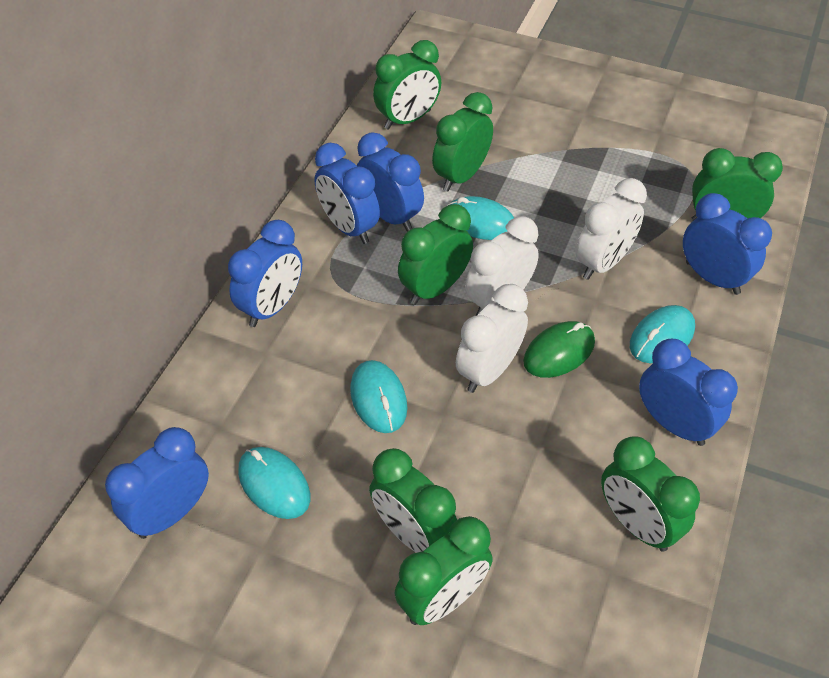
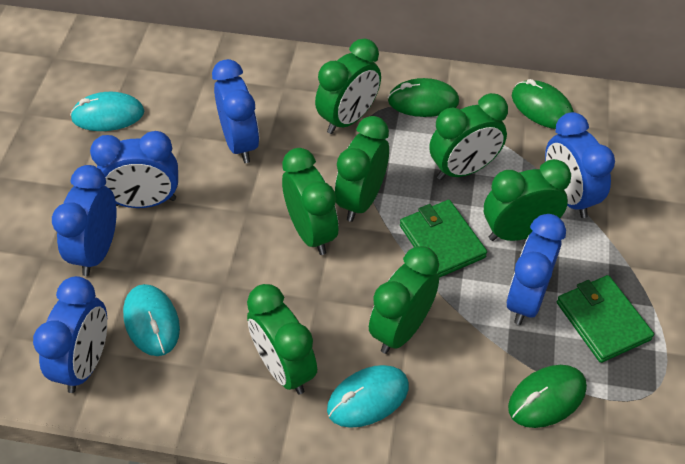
green mouse: [523,321,595,378] = 1 -> [388,78,459,117] [508,365,587,428] [512,79,574,129] = 3
green wallet: none = 0 -> [400,200,487,278] [557,275,654,363] = 2
turquoise mouse: [238,447,310,519] [350,360,408,433] [447,196,514,240] [630,305,695,363] = 4 -> [70,92,144,131] [123,284,180,356] [327,365,409,428] = 3
white clock: [456,284,528,393] [465,216,539,316] [576,178,647,280] = 3 -> none = 0

